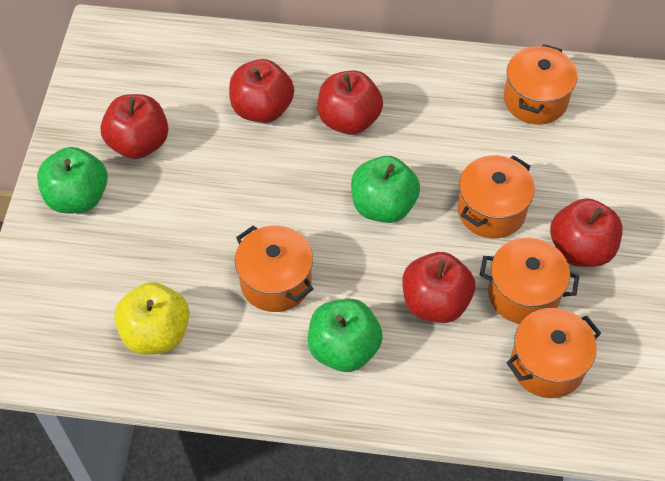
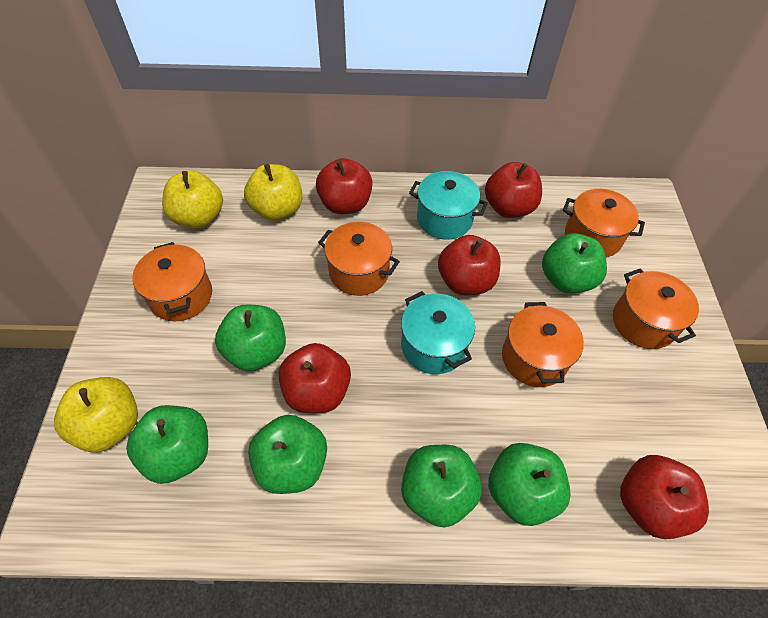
green apple: [37,147,108,214] [308,299,383,372] [351,156,420,223] = 3 -> [126,405,208,484] [215,304,286,372] [248,415,327,494] [401,445,482,528] [488,443,571,526] [542,233,607,294] = 6
turquoise pot: none = 0 -> [401,291,475,374] [409,171,488,240] = 2
yellow apple: [114,282,190,355] = 1 -> [54,377,138,452] [162,171,223,228] [244,164,302,221] = 3

